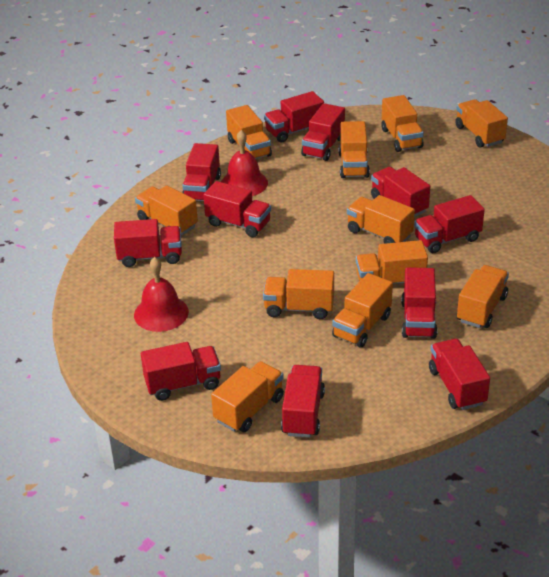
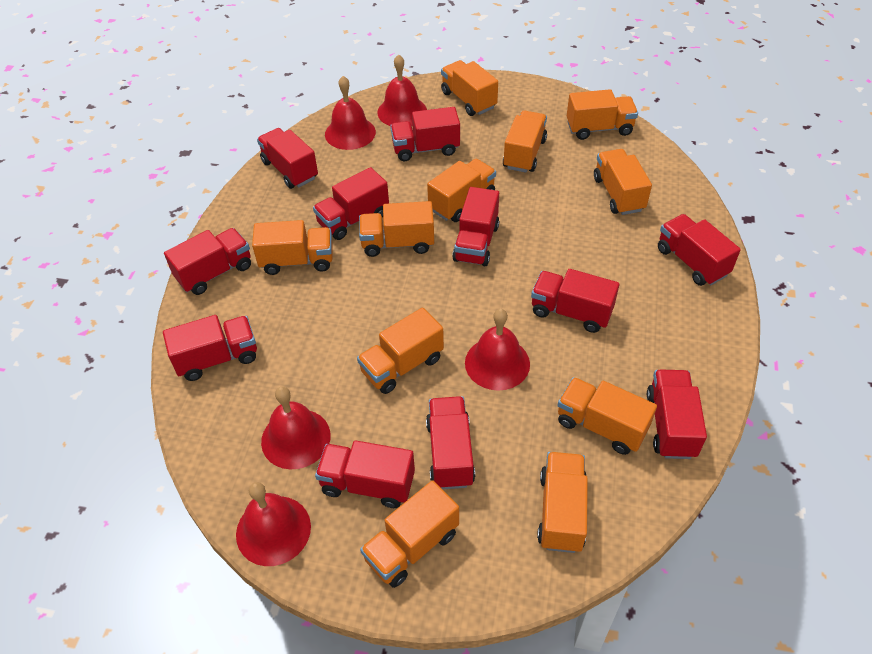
red bell: [134,257,189,332] [221,130,268,196] = 2 -> [236,482,311,566] [261,387,330,469] [325,76,376,150] [377,54,427,126] [465,309,530,391] = 5

